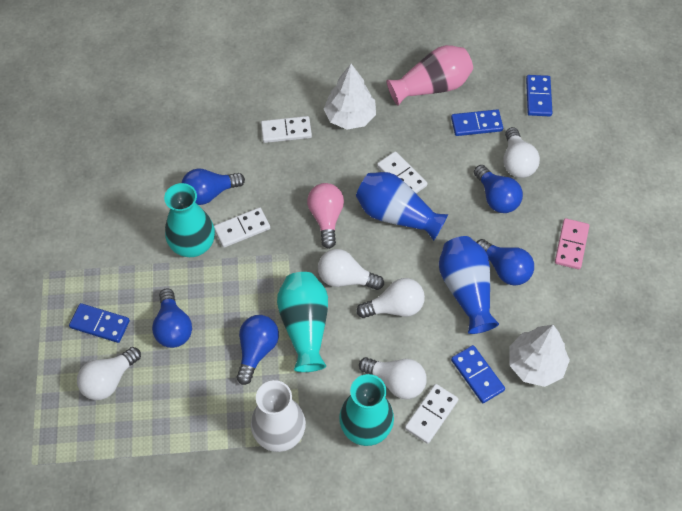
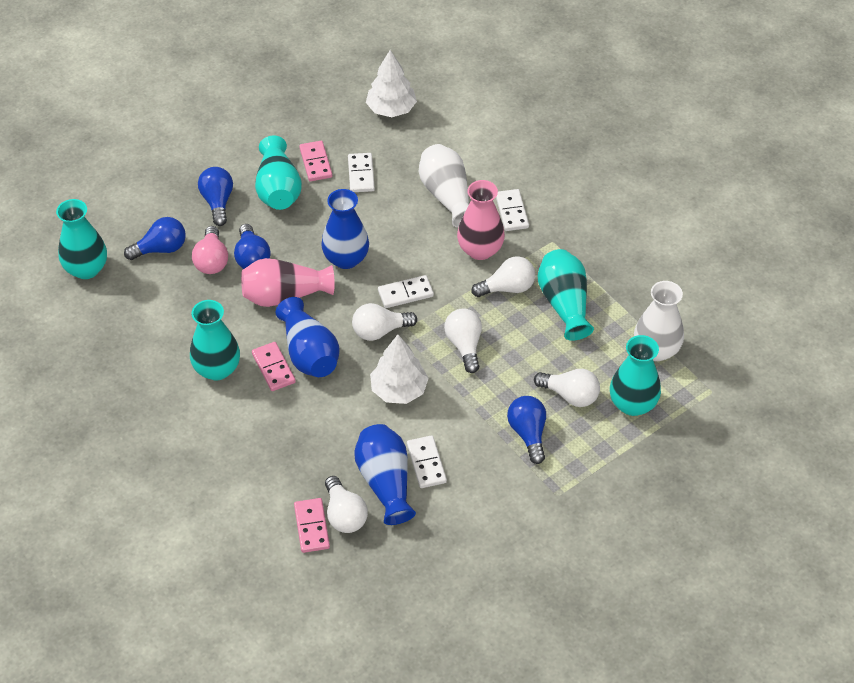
blue domino: [69,303,130,343] [451,109,503,136] [451,345,505,403] [526,75,552,116] = 4 -> none = 0
blue light bulb: [152,288,192,348] [182,168,245,205] [237,315,279,385] [474,165,523,213] [476,239,534,285] = 5 -> [124,217,186,260] [198,167,233,226] [234,224,271,269] [507,396,546,464] = 4
blue vase: [356,172,448,241] [439,236,499,334] = 2 -> [275,297,340,377] [321,189,369,269] [354,424,416,525] = 3
pink domino: [555,218,589,269] = 1 -> [252,342,296,391] [294,498,330,553] [299,141,332,181] = 3
pink vase: [387,45,473,106] = 1 -> [241,258,335,307] [457,180,505,260] = 2
turquoise vase: [164,183,215,257] [277,272,328,372] [339,374,394,446] = 3 -> [56,199,107,279] [190,300,240,380] [255,135,302,210] [538,249,594,341] [610,335,661,416] = 5
white vase: [251,380,306,452] = 1 -> [419,144,469,228] [634,281,684,361] = 2

